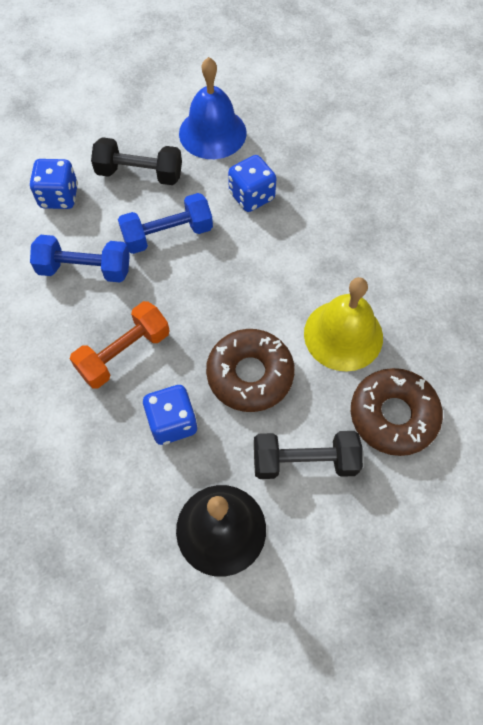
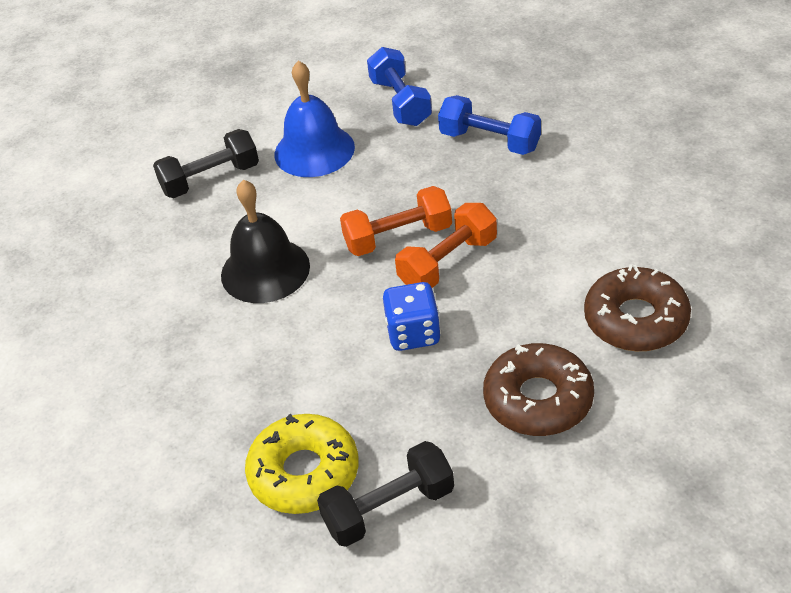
blue dice: [29,159,78,209] [143,385,198,445] [228,155,277,212] = 3 -> [383,282,441,351] = 1
orange dumbbell: [70,301,170,389] = 1 -> [340,186,452,256] [395,203,497,288] = 2
yellow bell: [304,277,383,371] = 1 -> none = 0
yellow donut: none = 0 -> [245,414,359,514] = 1

